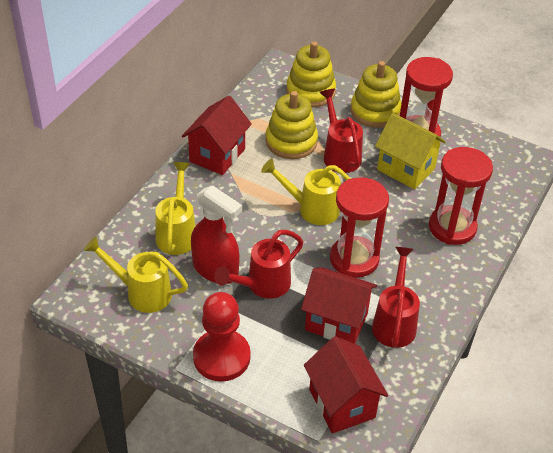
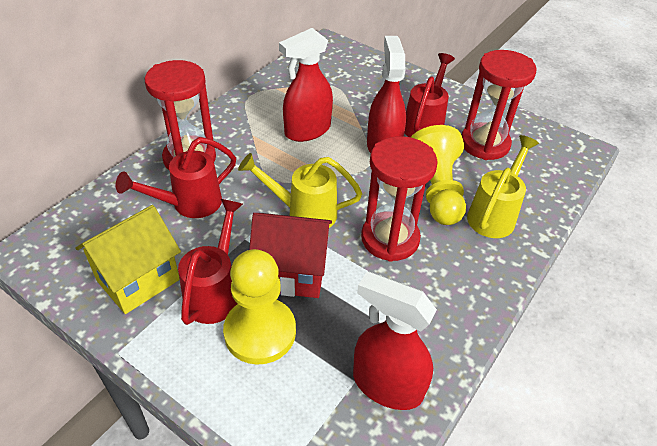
red house: [182,96,252,175] [301,267,377,344] [304,336,388,433] = 3 -> [249,213,332,298] = 1
red pawn: [193,292,251,381] = 1 -> none = 0
red spray bottle: [191,185,242,284] = 1 -> [279,28,333,142] [353,271,437,410] [367,36,406,153] = 3
yellow pawn: none = 0 -> [223,249,296,365] [411,125,466,225] = 2
yellow stacking toy: [266,91,318,159] [286,41,336,107] [350,61,401,128] = 3 -> none = 0
yellow watering can: [84,236,188,313] [155,162,195,255] [261,159,351,225] = 3 -> [238,153,362,228] [467,135,539,238] = 2

